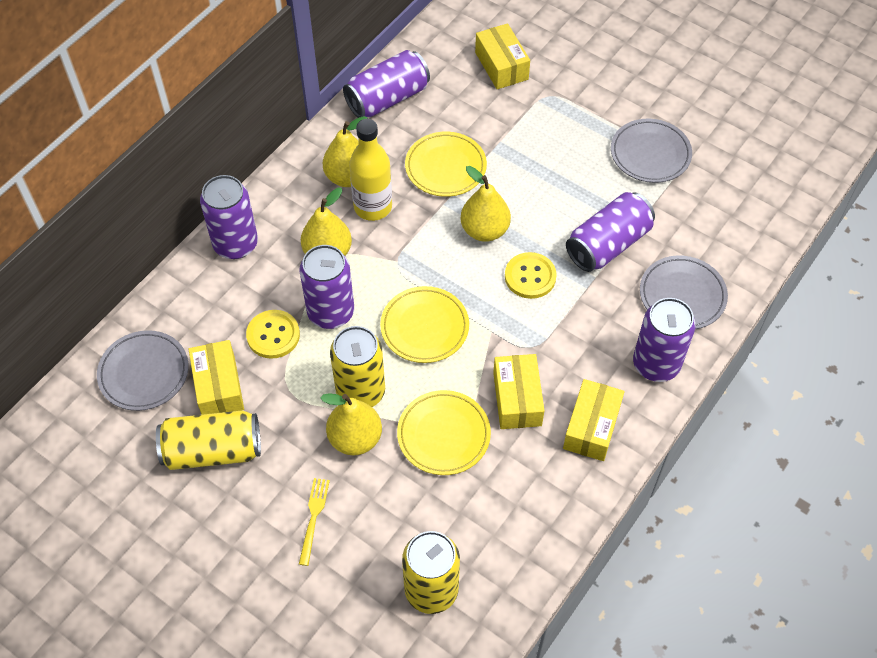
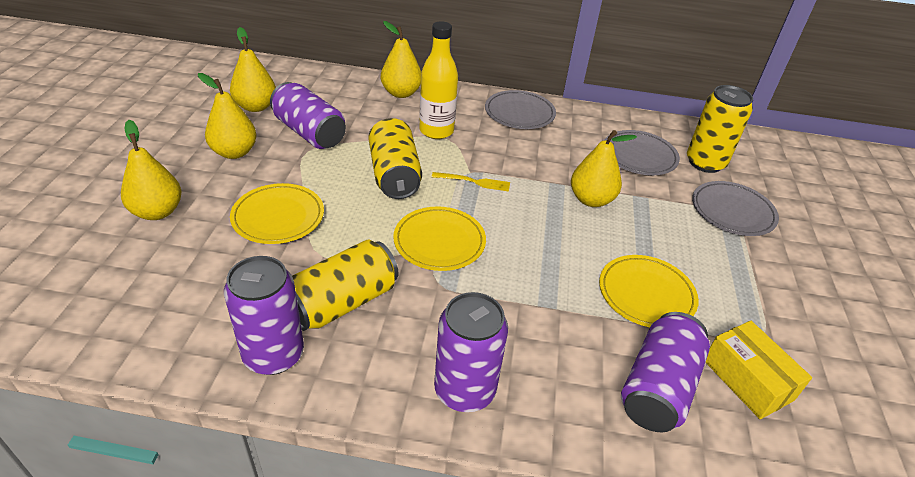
purple can: [200,175,258,259] [299,245,354,329] [343,50,430,118] [566,192,655,272] [633,298,696,382] = 5 -> [224,256,304,375] [270,82,346,149] [434,292,508,412] [621,312,710,432] = 4
yellow box: [188,340,244,415] [475,23,530,89] [493,354,545,429] [563,379,624,461] = 4 -> [705,321,812,419] = 1
yellow button: [246,310,300,359] [505,252,557,299] = 2 -> none = 0
yellow pear: [301,188,352,256] [321,393,382,455] [323,116,367,187] [460,166,511,242] = 4 -> [121,120,182,220] [198,73,257,159] [230,27,276,112] [381,21,421,98] [571,130,637,207] = 5

